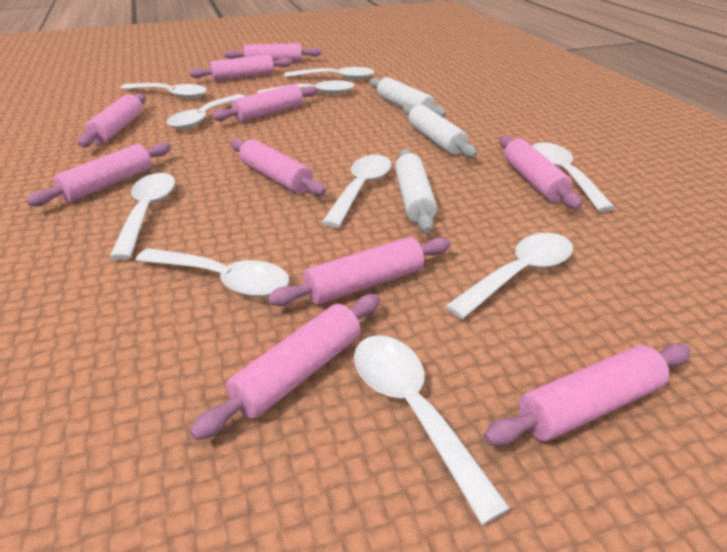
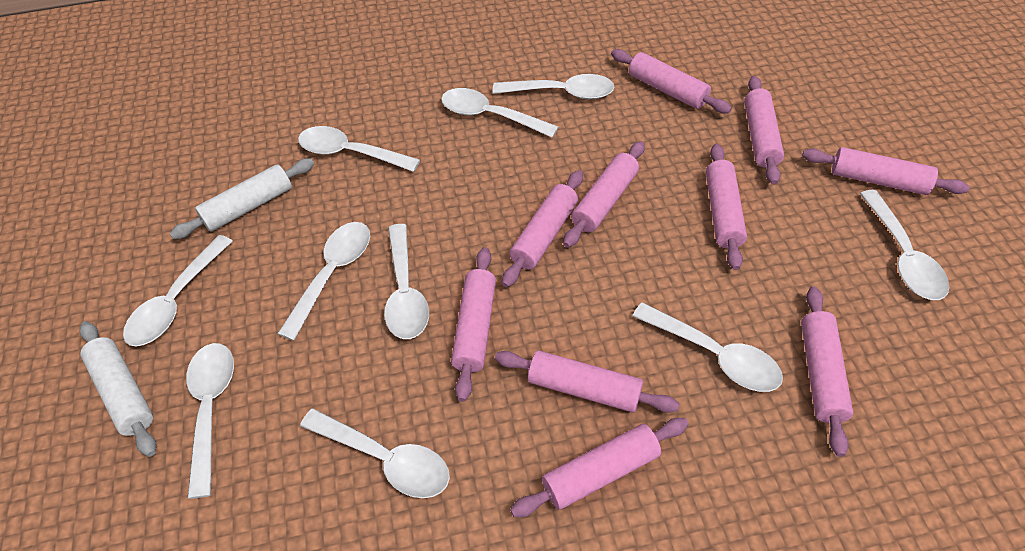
white rolling pin: [369,77,446,117] [395,149,437,233] [403,104,477,158] = 3 -> [80,321,156,457] [170,159,314,239] = 2

